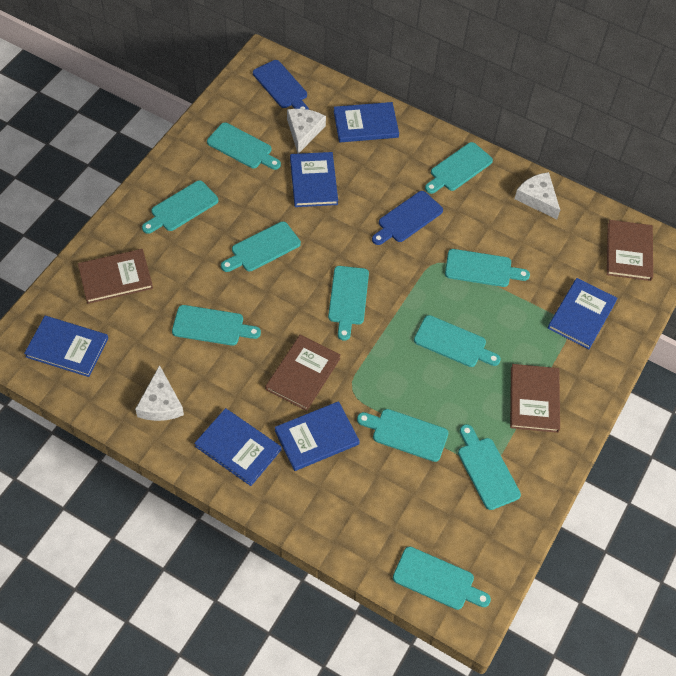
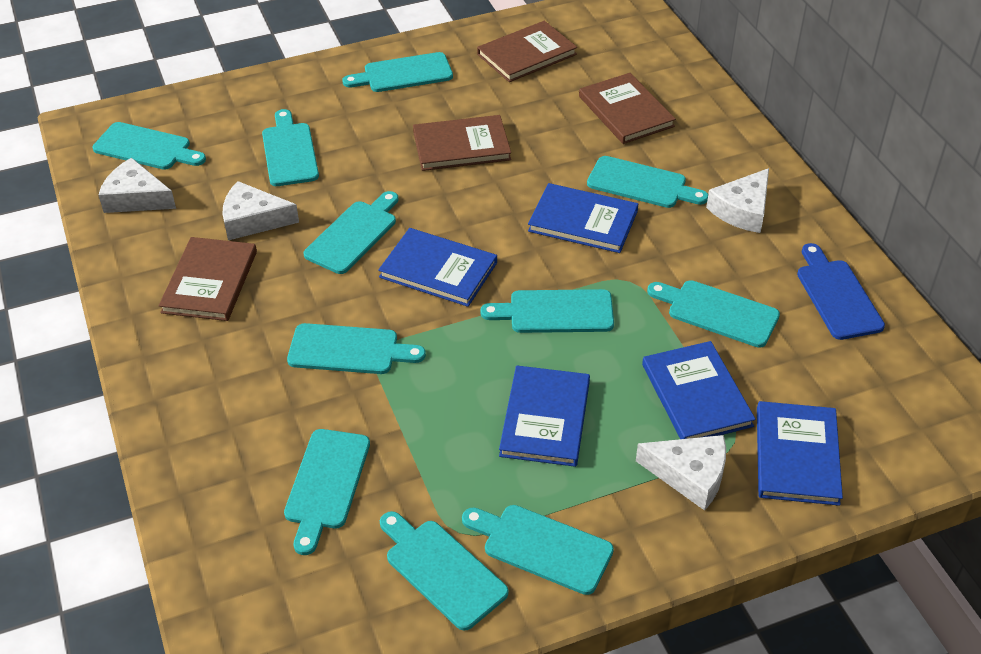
blue book: [24,316,108,377] [194,408,281,486] [275,401,360,471] [290,152,338,207] [333,102,399,142] [548,278,618,349] = 6 -> [378,228,497,307] [499,365,590,467] [528,183,638,253] [642,341,756,439] [757,401,843,506] = 5
blue cutting board: [253,60,309,110] [372,191,443,245] = 2 -> [797,243,885,340] = 1
white cheese: [135,365,184,421] [287,109,326,154] [515,172,560,219] = 3 -> [99,158,176,213] [222,181,299,240] [636,435,726,511] [706,168,769,233] = 4

